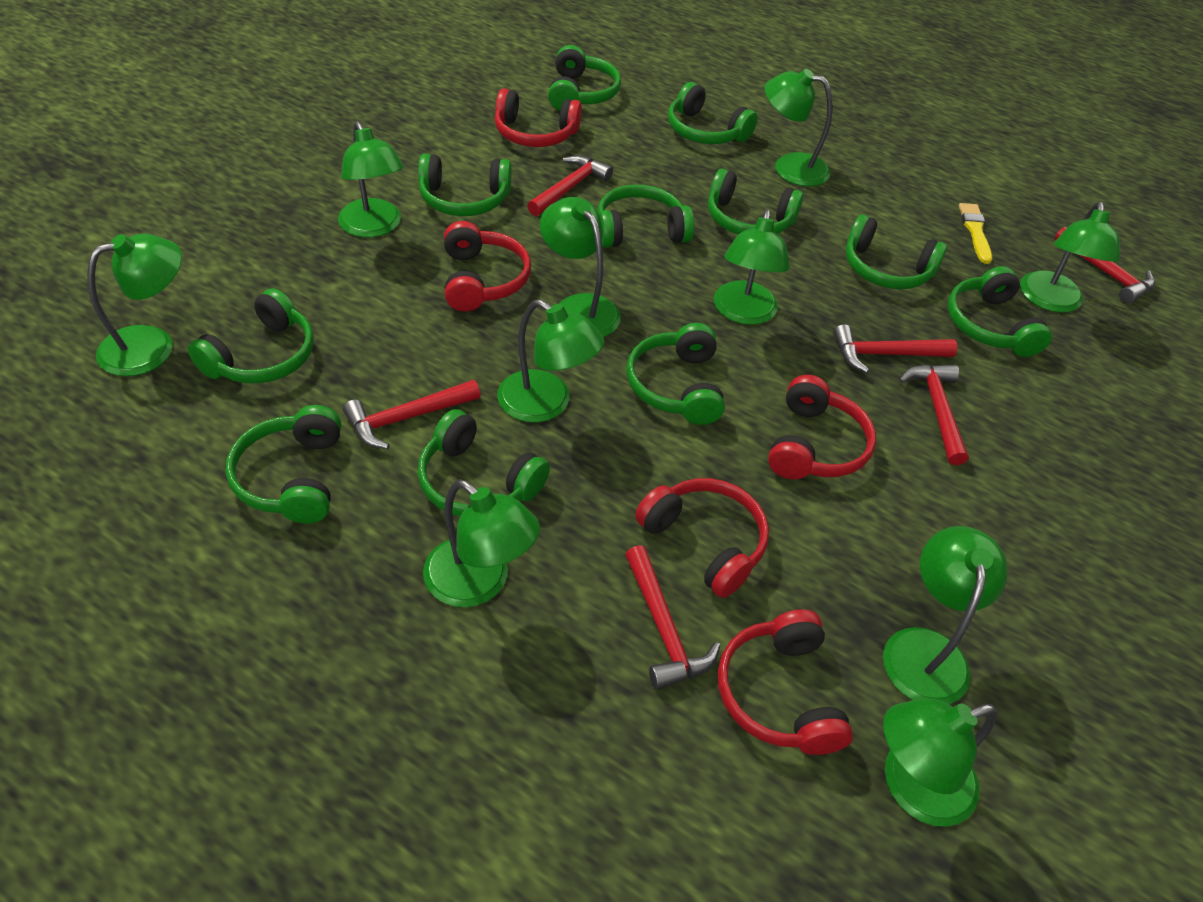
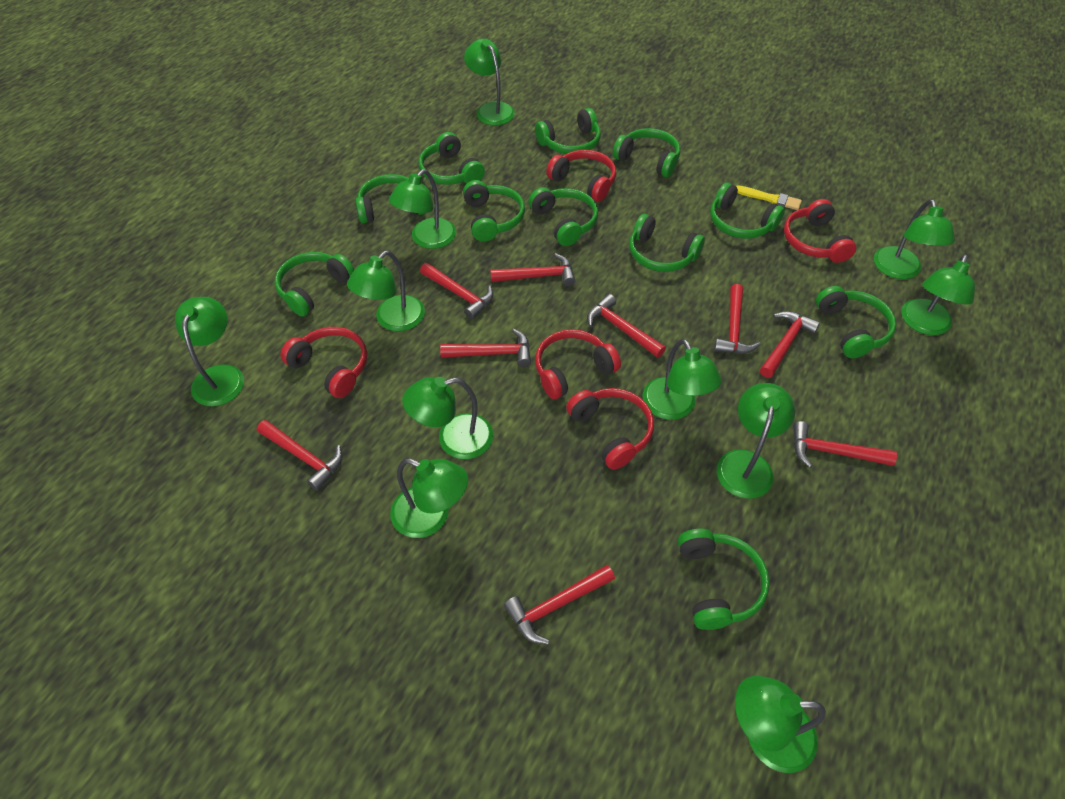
green lamp: [87,234,182,376] [338,121,404,237] [423,479,540,607] [497,300,604,422] [540,197,621,337] [714,209,790,325] [765,69,832,186] [883,526,1008,704] [883,698,997,827] [1020,202,1120,313] = 10 -> [175,297,244,406] [347,250,425,331] [389,169,456,249] [390,458,468,538] [402,377,493,459] [464,39,515,125] [643,339,722,420] [717,383,795,499] [735,676,826,773] [874,199,955,279] [901,254,975,335] = 11
red hammer: [343,380,481,449] [527,155,613,216] [625,545,720,690] [833,324,957,373] [899,364,969,465] [1054,227,1155,304] = 6 -> [257,420,343,491] [420,263,493,319] [440,329,531,367] [490,253,575,286] [504,565,615,644] [587,294,666,358] [714,284,760,354] [760,311,820,378] [793,421,897,468] = 9

